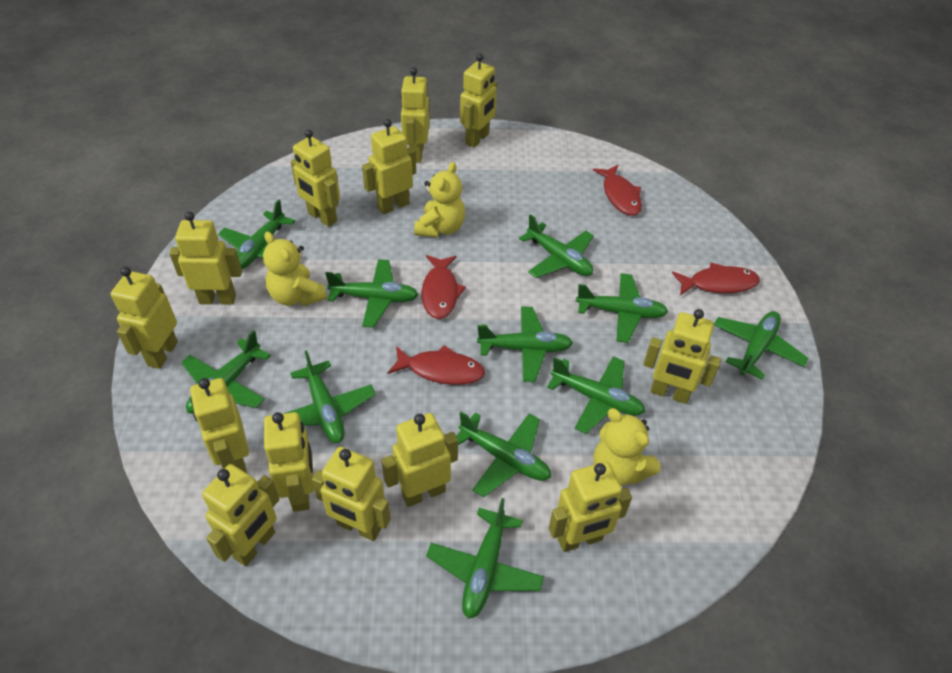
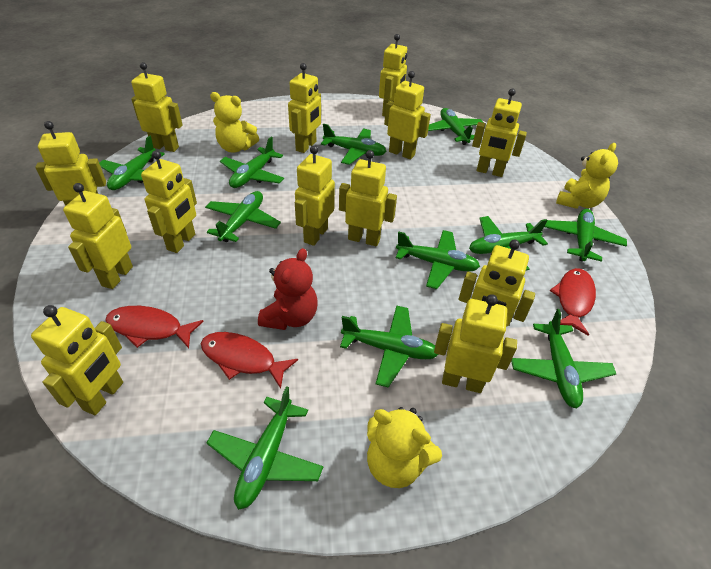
red fish: [388,345,485,385] [422,255,466,319] [593,165,642,216] [672,263,760,295] = 4 -> [105,306,204,348] [201,332,298,389] [550,268,596,336] = 3
red teddy bear: none = 0 -> [258,248,318,330] = 1

